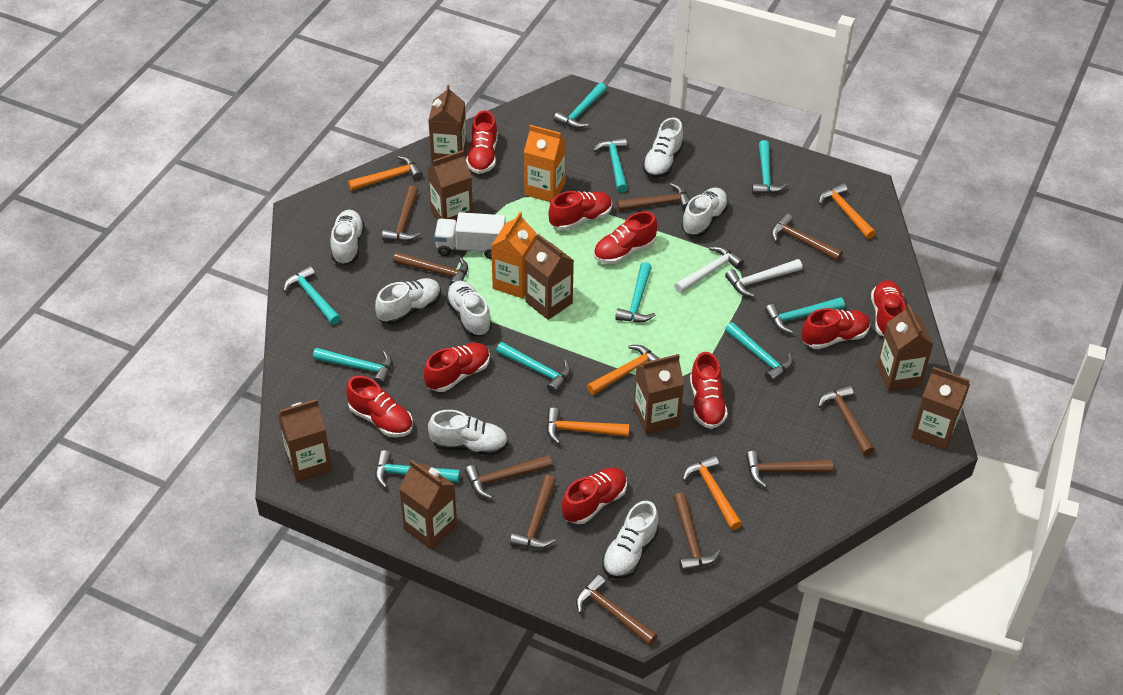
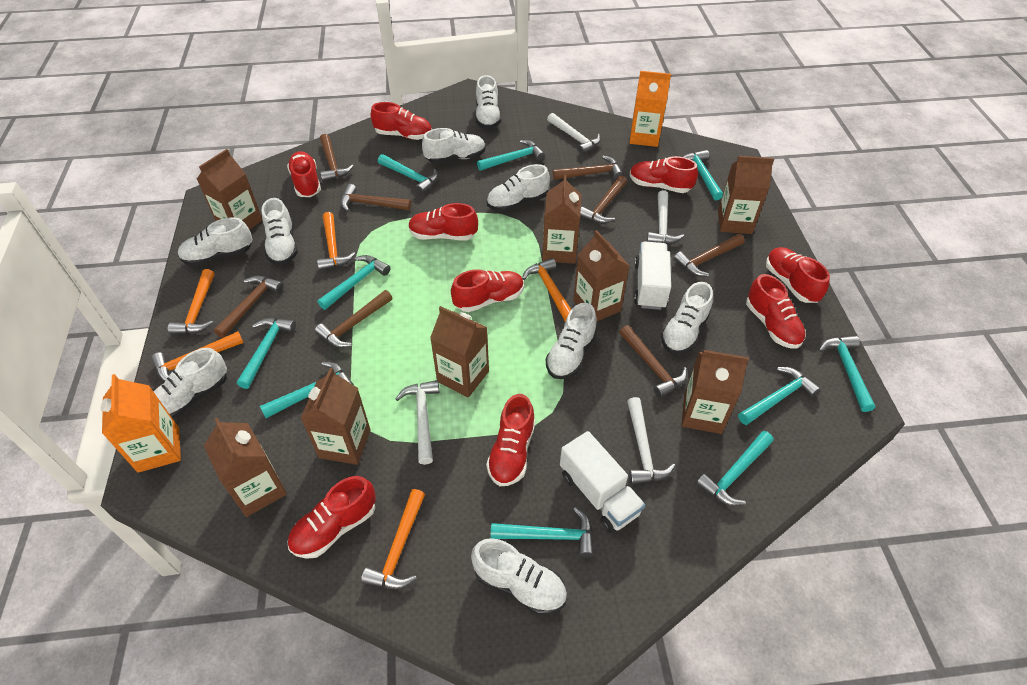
brown hammer: [382,185,420,242] [393,252,468,285] [465,455,552,499] [510,475,556,549] [576,575,658,646] [617,183,690,211] [673,493,721,572] [746,451,833,488] [771,213,843,261] [818,385,875,456] = 10 -> [214,276,284,338] [314,290,392,348] [320,134,353,182] [341,184,411,212] [553,156,623,180] [580,175,627,224] [619,325,687,398] [674,234,745,277] = 8
white hammer: [674,246,744,293] [725,259,802,297] = 2 -> [395,380,439,465] [547,113,601,155] [627,397,675,484] [647,190,684,244] = 4
white shoe: [331,210,365,265] [375,278,441,324] [428,410,508,456] [445,281,492,336] [602,501,659,579] [642,117,684,178] [681,187,728,236] = 7 -> [153,348,227,419] [178,217,252,266] [262,198,298,265] [422,128,486,163] [471,538,567,615] [475,75,501,129] [487,164,550,212] [546,303,597,379] [661,282,713,354] = 9
white truck: [434,212,506,259] = 1 -> [560,431,645,533] [634,241,671,310] = 2

